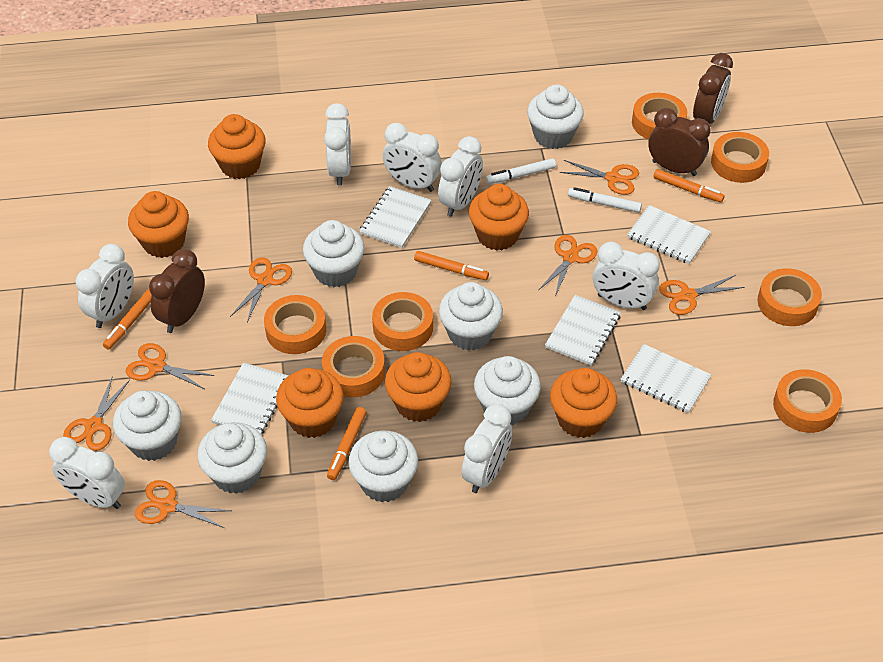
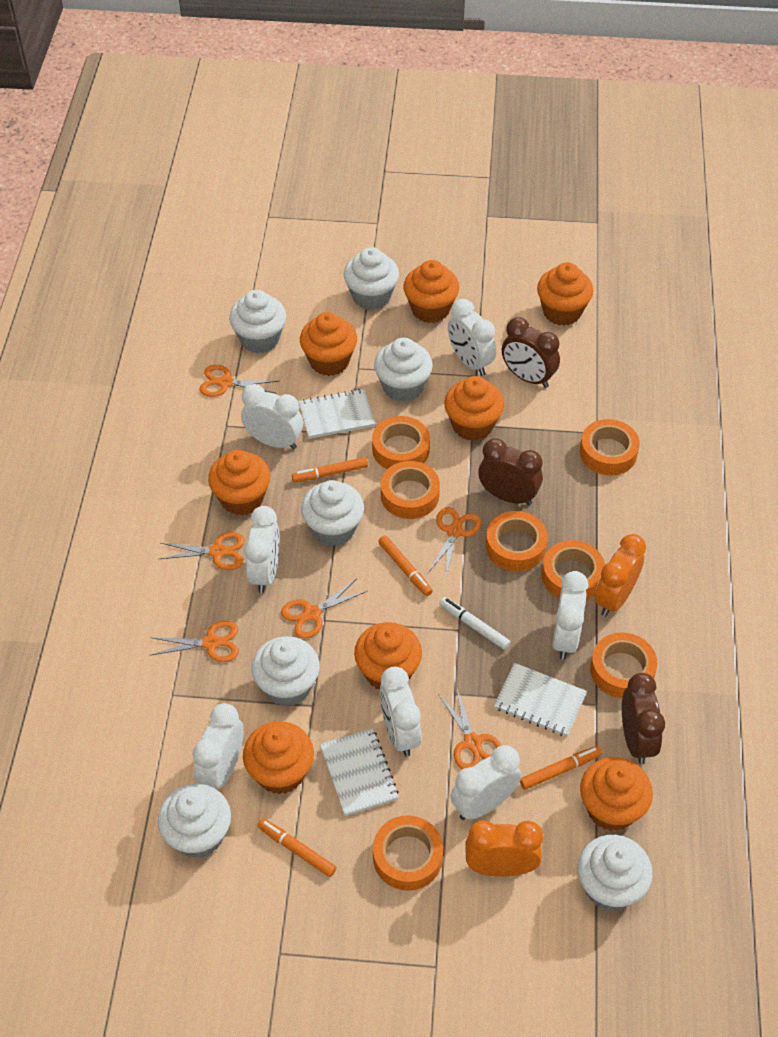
orange clock: none = 0 -> [465,820,543,877] [595,534,646,617] = 2
orange cupcake: [128,191,189,258] [208,114,266,179] [276,368,344,438] [385,352,452,422] [469,184,529,251] [550,368,617,438] = 6 -> [208,450,270,516] [243,722,314,794] [300,312,357,376] [354,622,422,689] [404,260,459,323] [444,376,504,441] [537,262,593,326] [580,757,653,831] = 8
orange scissors: [63,376,130,451] [126,343,214,389] [135,480,231,528] [230,257,292,322] [539,235,597,297] [560,160,639,195] [659,275,745,315] = 7 -> [150,621,239,662] [160,532,245,570] [199,365,279,397] [281,579,367,638] [428,507,481,578] [438,689,502,770] = 6
white marker: [486,158,556,184] [568,187,642,213] = 2 -> [439,597,510,650] = 1
white notebook: [211,362,289,435] [359,186,431,248] [545,295,621,366] [621,344,711,413] [627,205,711,264] = 5 -> [298,389,375,439] [320,728,399,816] [494,663,587,737] = 3

